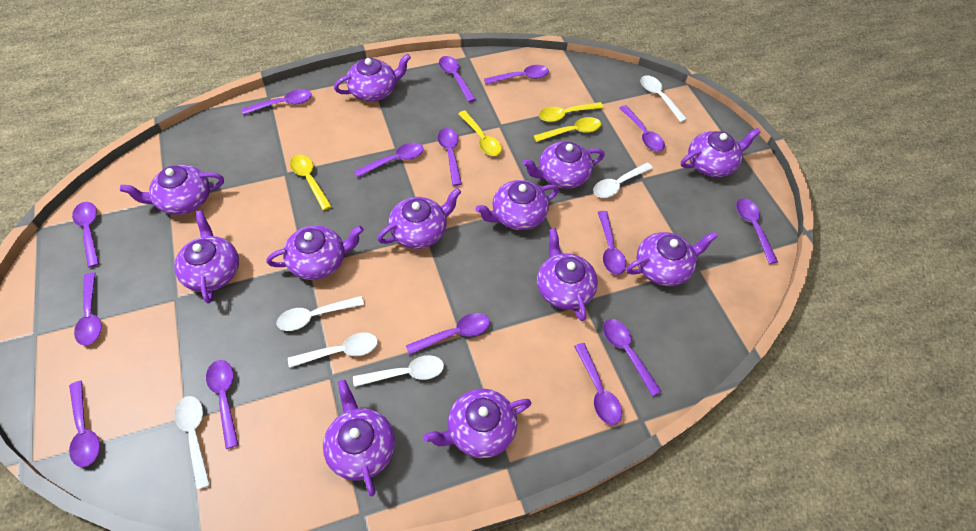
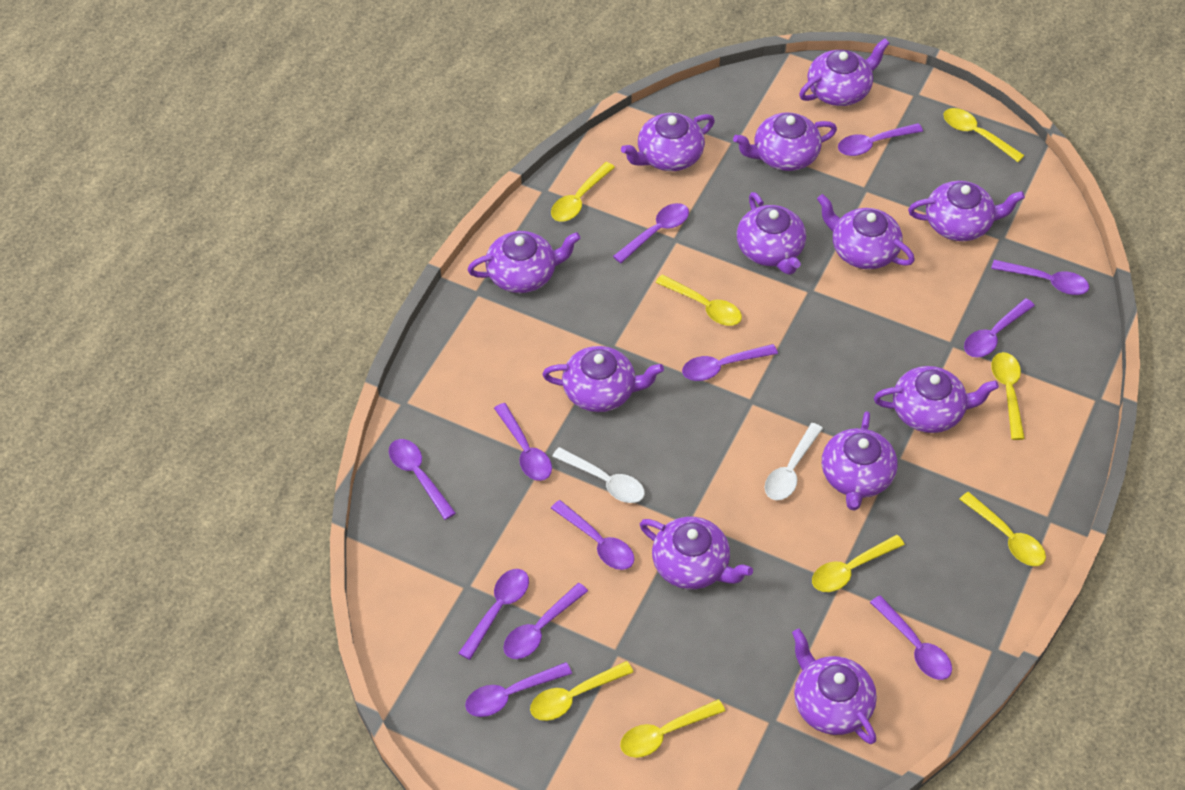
purple spoon: [69,381,100,467] [72,202,99,268] [74,272,102,345] [206,360,239,449] [242,89,312,115] [354,143,424,178] [406,313,490,355] [438,128,462,186] [439,56,476,102] [484,65,549,84] [574,343,622,425] [598,211,626,275] [603,319,662,397] [620,105,665,151] [736,198,778,264] = 15 -> [389,439,456,520] [458,569,529,660] [465,662,572,717] [494,403,552,481] [503,583,588,659] [551,500,635,570] [613,203,689,263] [682,344,778,381] [838,123,923,156] [870,595,952,680] [964,298,1035,358] [991,260,1089,295] = 12
white spoon: [174,396,210,490] [277,296,364,331] [288,332,378,368] [353,355,444,387] [593,163,653,198] [640,75,687,122] = 6 -> [552,447,645,503] [764,423,823,500] = 2
yellow spoon: [290,155,332,210] [458,111,502,156] [534,117,601,142] [539,102,604,122] = 4 -> [530,661,633,721] [551,162,615,222] [620,699,725,758] [655,275,742,326] [812,535,905,592] [944,108,1025,162] [960,492,1046,566] [991,352,1025,440] = 8

